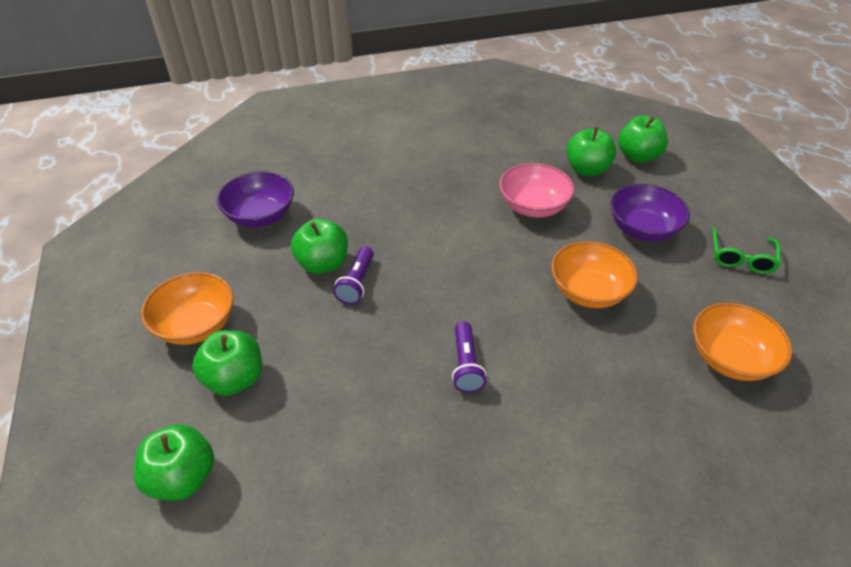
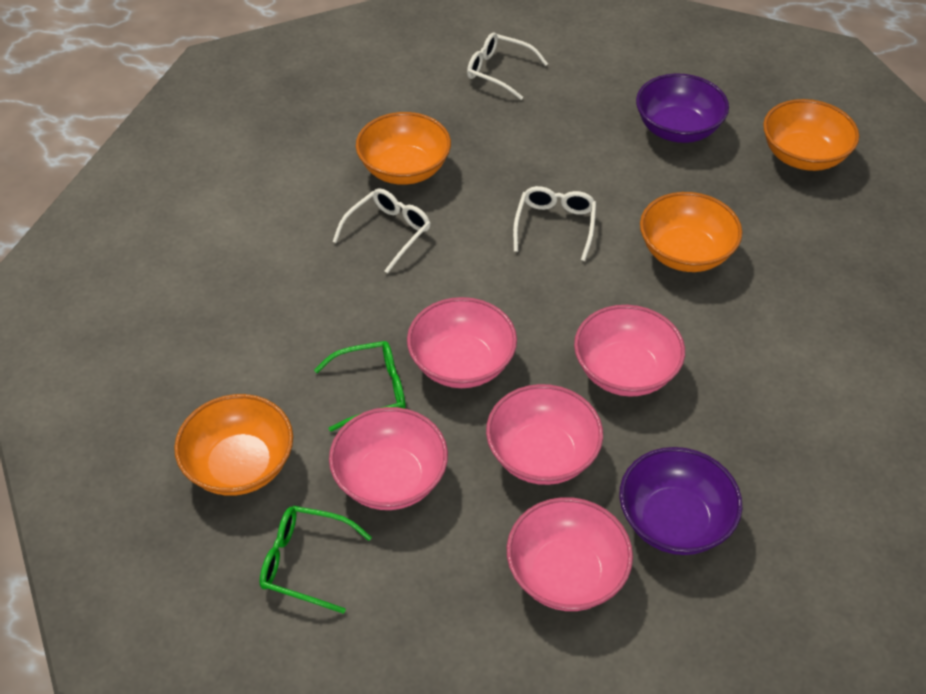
green apple: [134,424,214,501] [192,330,262,396] [291,219,348,274] [566,127,616,176] [618,115,668,163] = 5 -> none = 0
green glasses: [712,227,780,274] = 1 -> [260,506,372,614] [314,341,406,432] = 2
orange bowl: [141,272,234,345] [551,241,638,308] [693,303,793,381] = 3 -> [174,394,293,496] [356,112,451,185] [640,192,742,272] [763,99,859,171] = 4
pink bowl: [499,163,575,218] = 1 -> [329,407,448,510] [407,297,517,388] [486,384,603,485] [507,497,633,611] [574,305,685,397] = 5
purple flashlight: [333,246,374,305] [452,321,486,393] = 2 -> none = 0
white glasses: none = 0 -> [333,188,431,273] [467,32,548,100] [513,186,596,261] = 3

